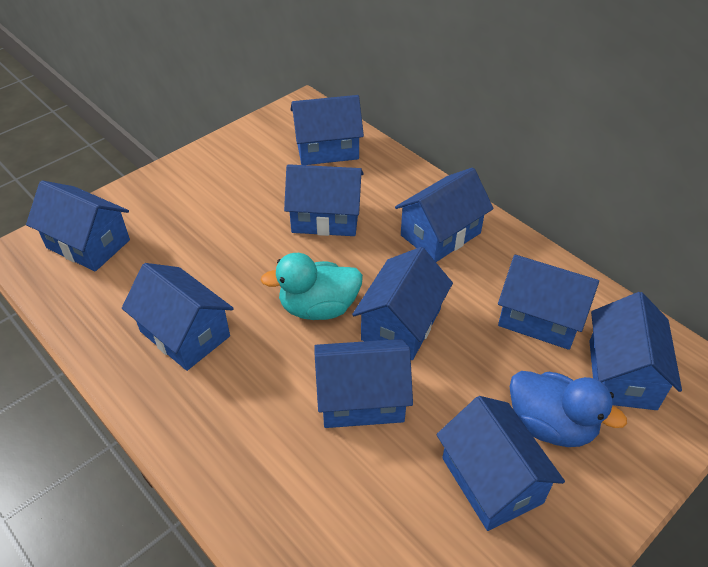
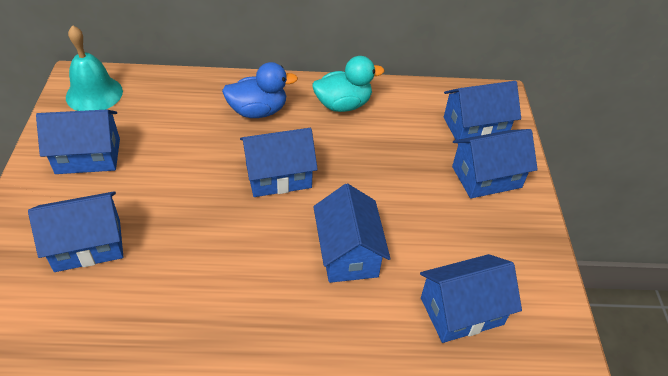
blue house: [26,180,130,271] [122,263,234,371] [284,164,364,236] [290,95,364,165] [314,339,413,428] [352,247,453,360] [395,167,494,262] [436,396,565,531] [498,255,599,350] [589,292,682,410] = 10 -> [28,191,123,272] [36,110,120,174] [240,128,318,197] [313,183,391,283] [420,254,522,343] [444,81,521,144] [452,129,538,199] = 7
turquoise bell: none = 0 -> [66,25,123,111] = 1

